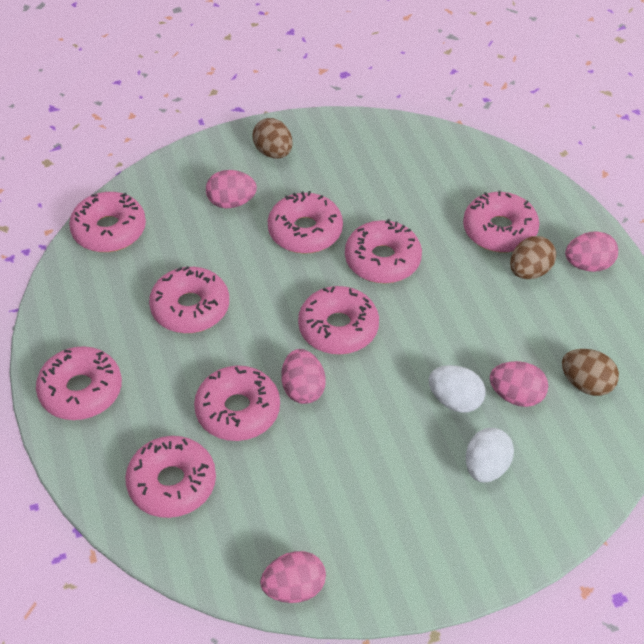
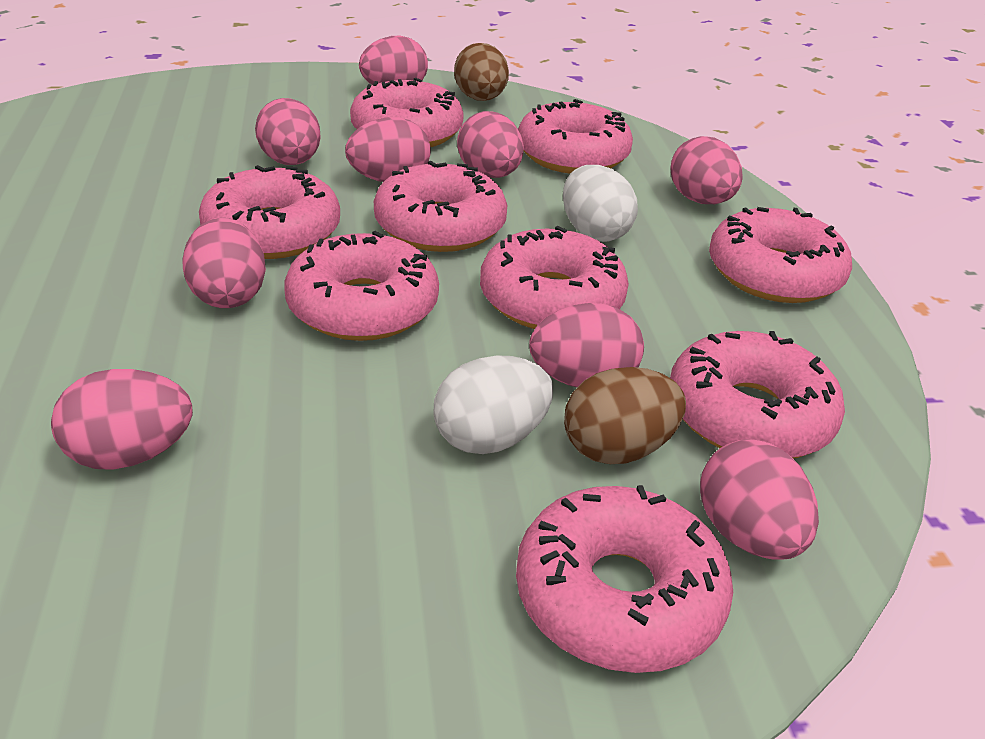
brown egg: [253,118,292,158] [510,236,556,279] [562,349,619,396] = 3 -> [454,43,509,101] [564,367,686,464] = 2
pink egg: [206,170,257,208] [260,551,326,603] [282,349,326,404] [490,361,548,407] [565,231,618,272] = 5 -> [51,369,193,470] [182,218,266,308] [255,98,321,165] [345,117,431,182] [359,36,428,85] [457,111,524,178] [529,303,644,387] [671,136,743,204] [700,439,819,560] = 9

